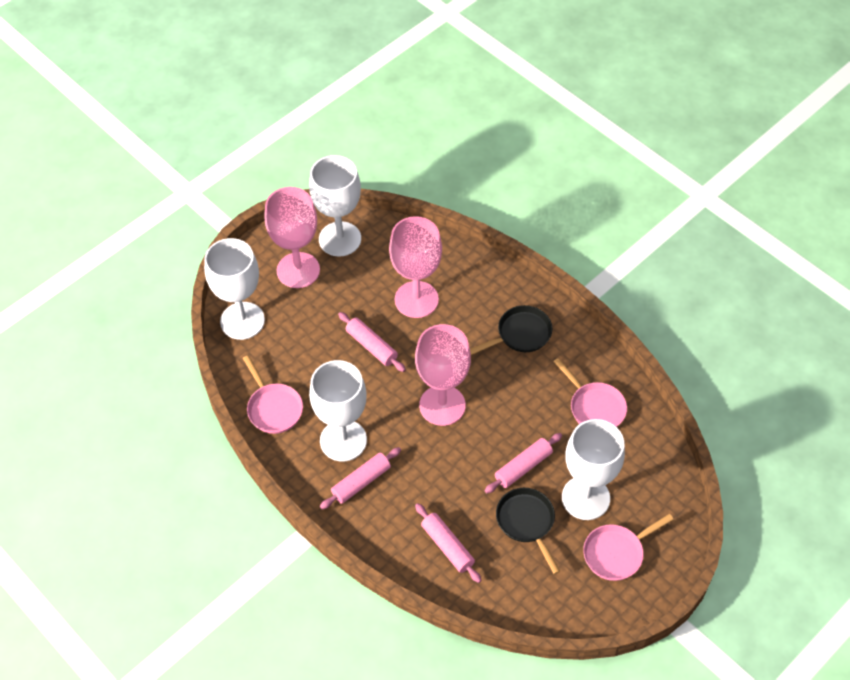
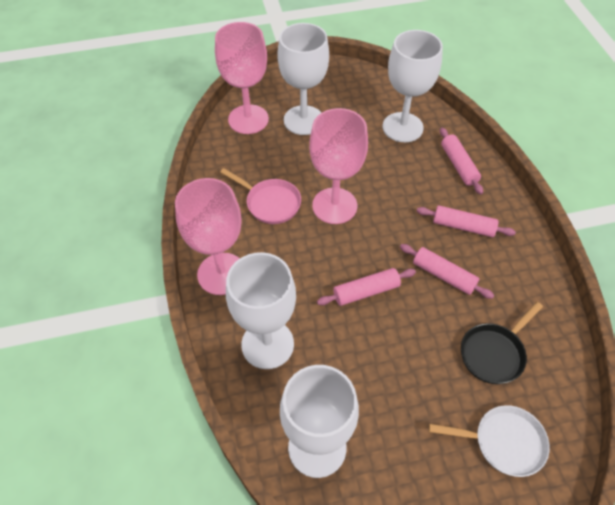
black pan: [470,305,552,355] [496,488,560,574] = 2 -> [461,302,543,384] = 1
pink pan: [243,355,303,434] [553,358,627,427] [583,514,674,581] = 3 -> [220,168,301,224] = 1
white pan: none = 0 -> [429,405,550,477] = 1

